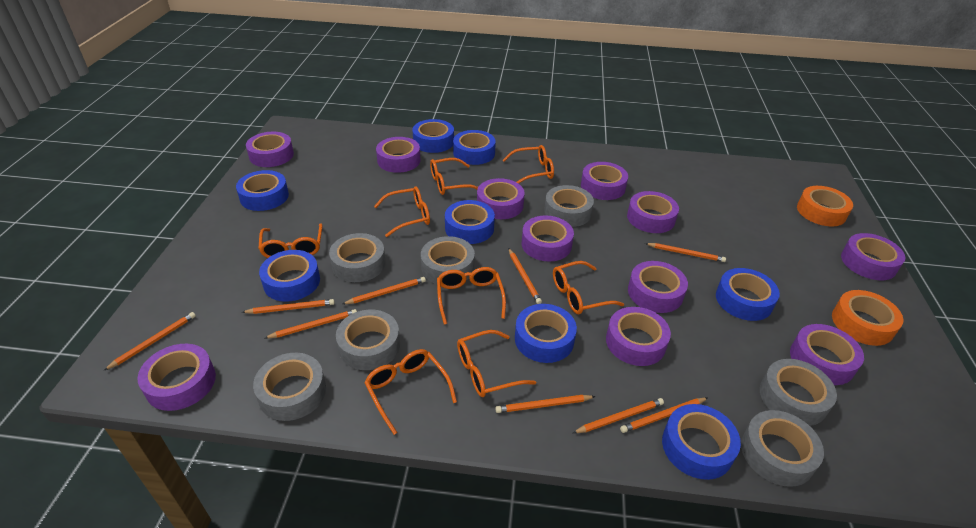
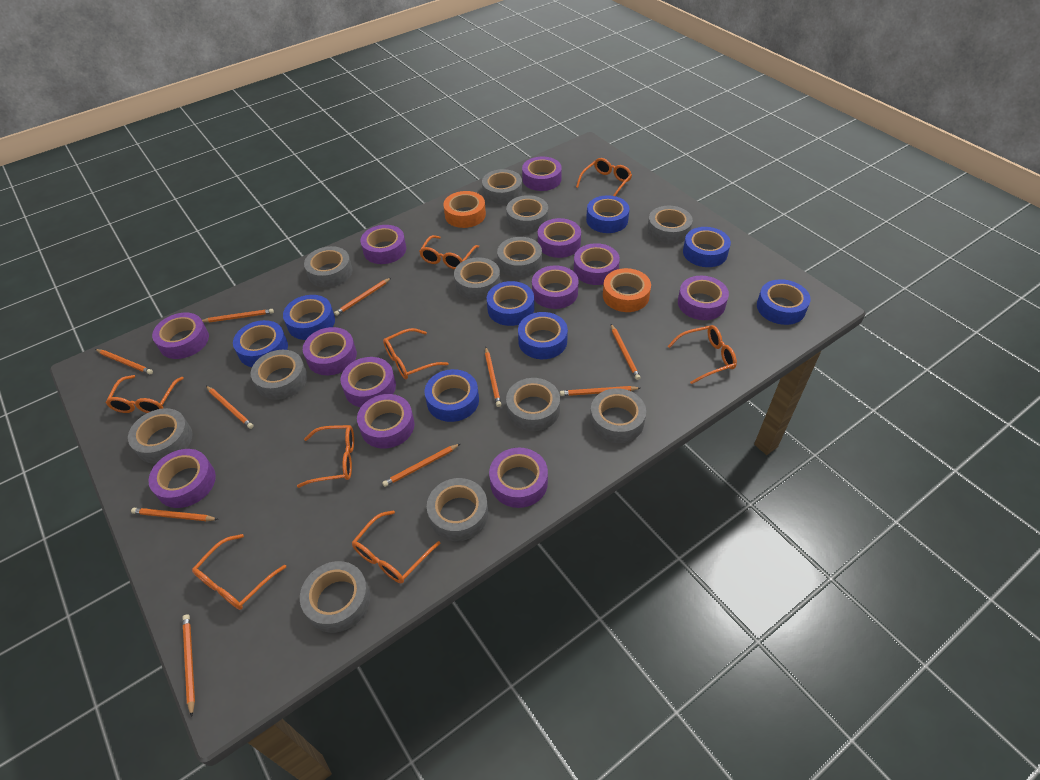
grey tape: [253,353,326,421] [329,233,386,282] [336,310,400,370] [421,236,475,284] [544,185,594,227] [741,410,824,487] [760,359,837,426] = 7 -> [128,408,193,464] [251,350,308,400] [300,561,370,633] [304,246,353,288] [427,478,488,541] [454,257,500,300] [482,169,522,205] [497,237,542,278] [506,195,548,233] [506,378,560,431] [590,388,646,443] [647,206,693,244] = 12
orange pencil: [103,312,196,371] [242,299,335,314] [265,309,357,338] [343,277,426,304] [495,395,596,413] [509,249,542,304] [573,398,664,433] [620,398,708,433] [645,243,726,262] = 9 -> [95,349,153,374] [131,508,219,521] [183,614,195,717] [202,309,274,322] [206,386,253,429] [334,278,391,316] [382,443,461,487] [485,347,501,407] [560,386,640,396] [611,324,641,380] = 10
purple tape: [137,344,216,411] [246,132,294,167] [376,137,421,173] [477,178,524,219] [521,215,574,261] [581,162,628,200] [606,307,671,366] [627,191,679,233] [628,261,688,313] [790,324,864,385] [841,233,906,280] = 11 -> [148,449,216,508] [152,313,209,359] [303,327,357,375] [341,357,396,407] [357,394,415,449] [360,225,406,264] [489,448,548,508] [522,157,562,191] [532,265,579,309] [538,218,581,258] [574,243,620,285] [678,276,729,320] = 12

